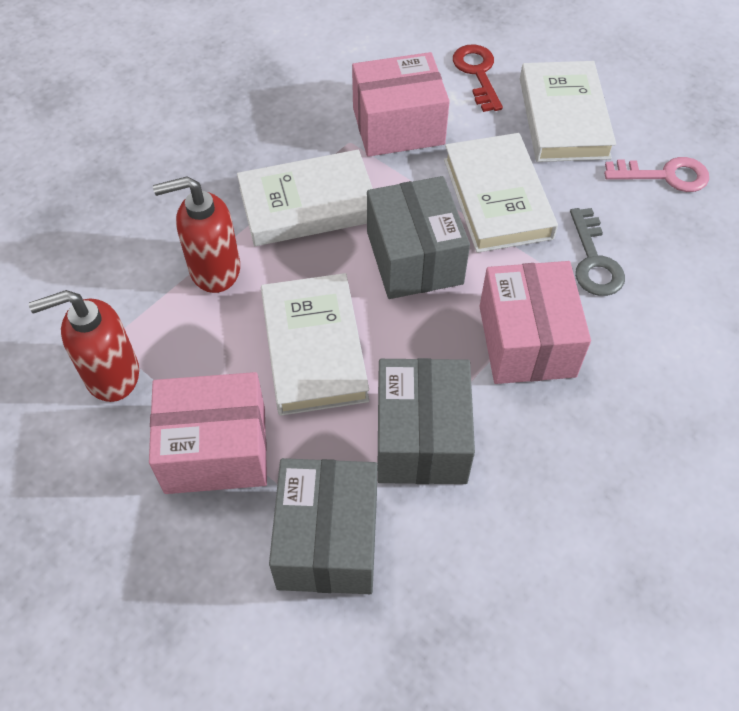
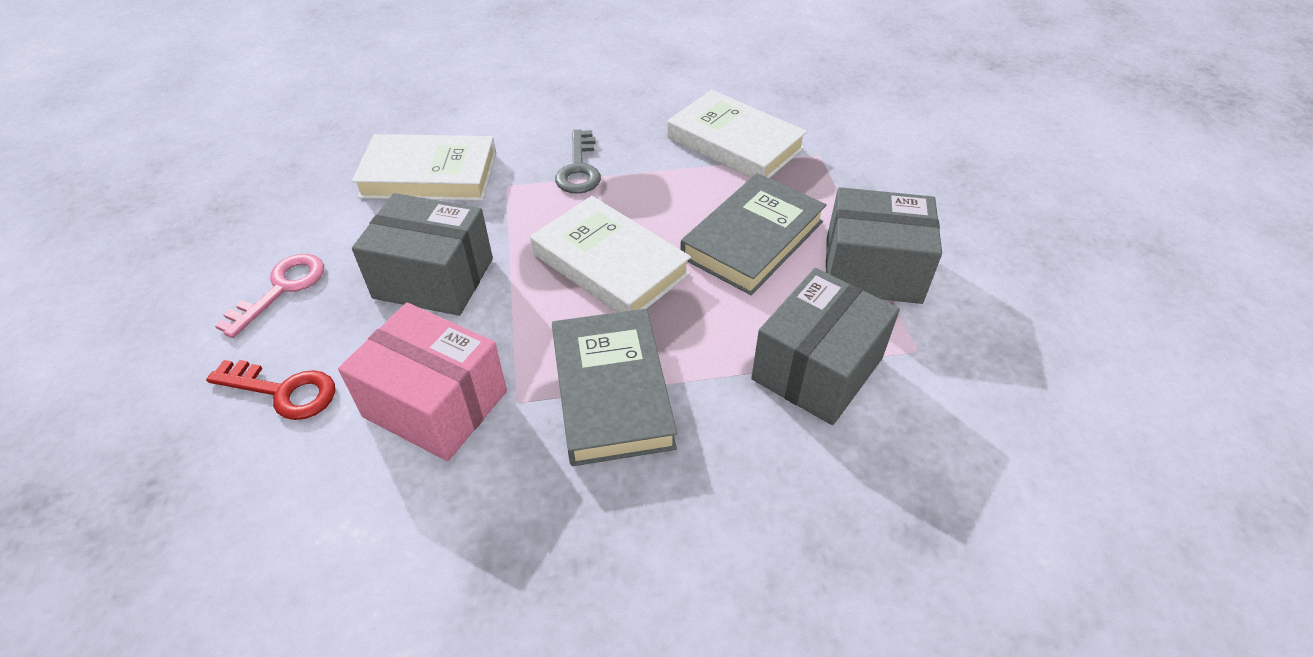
grey book: none = 0 -> [552,309,677,466] [680,173,827,295] = 2
pink box: [149,372,267,494] [352,52,450,157] [479,261,591,384] = 3 -> [338,303,507,461] = 1
red soap dispenser: [29,290,139,402] [153,176,240,293] = 2 -> none = 0
white book: [237,149,373,246] [261,273,369,416] [444,133,558,253] [520,61,616,162] = 4 -> [352,134,496,201] [530,196,691,312] [667,90,807,178] = 3

